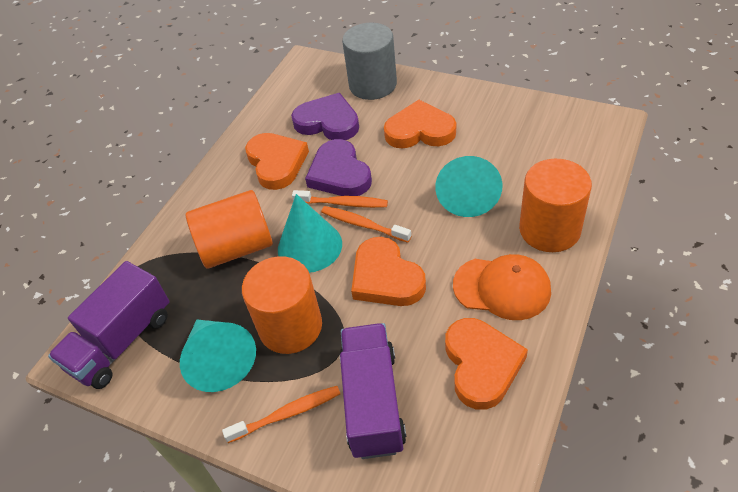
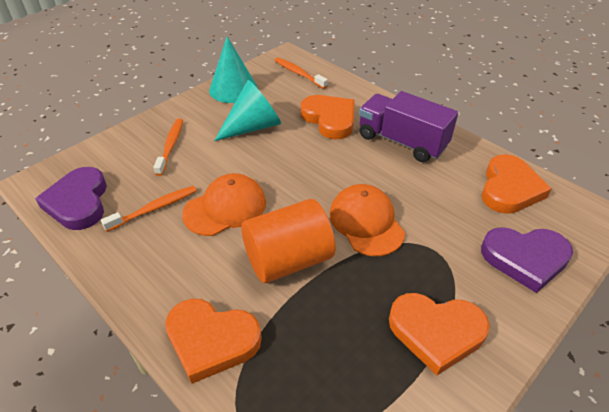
grey cylinder: [342,23,397,100] = 1 -> none = 0
orange cap: [453,254,551,320] = 1 -> [182,173,266,236] [330,184,405,256] = 2
orange cylinder: [186,190,273,268] [242,256,322,354] [519,159,592,252] = 3 -> [241,199,336,283] = 1
purple truck: [48,261,170,389] [340,323,406,459] = 2 -> [359,91,458,162] = 1
turquoise cone: [180,320,256,392] [278,194,342,273] [435,156,503,217] = 3 -> [209,37,257,103] [214,80,281,141] = 2

